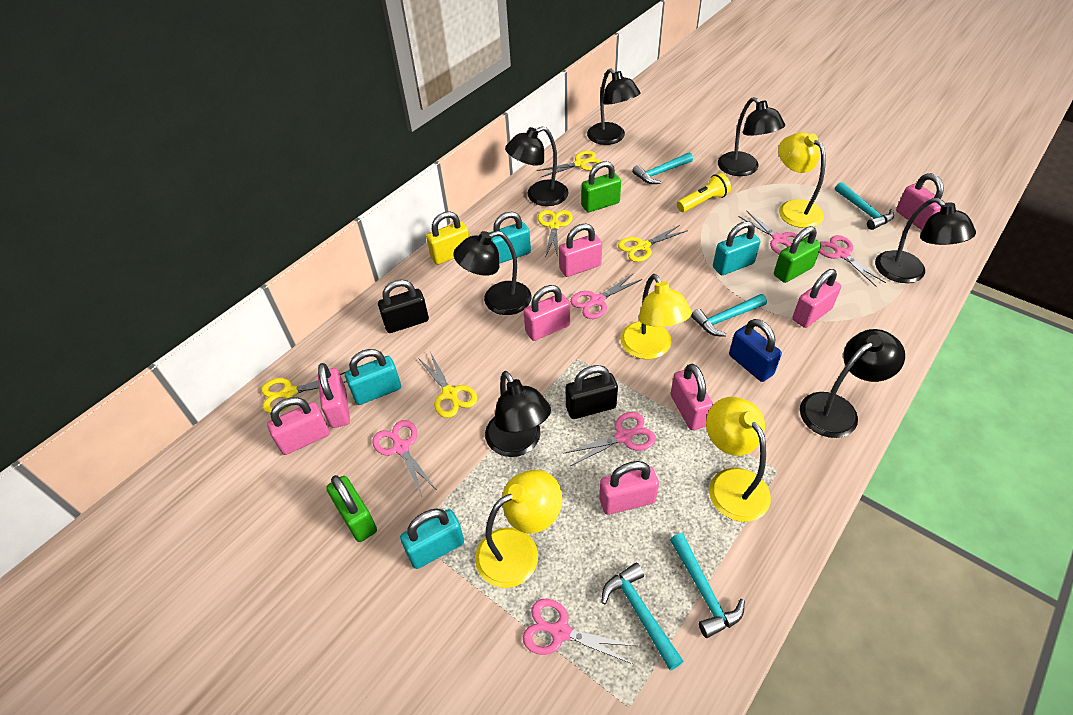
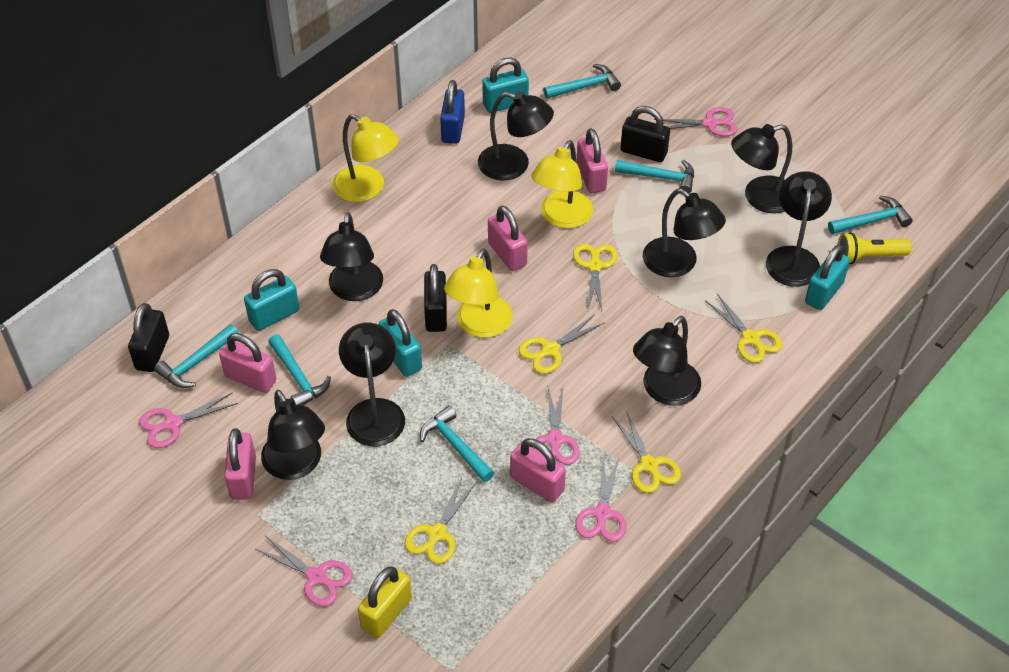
black lamp: [453,231,531,315] [485,371,551,457] [505,126,569,206] [587,69,641,145] [718,97,785,176] [800,329,905,438] [875,198,976,283] = 7 -> [261,390,325,480] [320,212,383,301] [339,323,405,446] [478,92,554,180] [633,316,701,406] [643,188,726,277] [731,124,792,213] [766,171,832,287] = 8
black padlock: [378,280,429,333] [566,365,618,419] = 2 -> [128,303,169,372] [424,264,447,332] [621,106,670,162] = 3
green padlock: [326,475,377,542] [581,161,621,212] [774,226,821,283] = 3 -> none = 0
pink padlock: [267,397,330,455] [318,363,350,428] [524,285,570,341] [559,224,602,277] [599,461,659,515] [671,364,713,430] [792,269,841,328] [896,173,946,230] = 8 -> [219,333,276,393] [224,428,256,500] [488,206,528,271] [510,438,566,502] [577,128,608,193] = 5
pink scissors: [372,420,436,496] [523,598,637,665] [563,412,656,466] [570,273,642,319] [738,210,804,254] [819,235,886,287] = 6 -> [139,392,238,448] [255,536,353,607] [536,387,580,465] [575,457,626,542] [654,107,737,137] = 5
turquoise hammer: [601,562,683,670] [632,152,693,184] [670,533,745,638] [691,294,767,337] [835,182,894,230] = 5 -> [154,324,238,388] [268,334,331,405] [420,406,494,482] [543,64,621,99] [615,160,694,193] [828,195,913,234] = 6
yellow lamp: [475,470,562,588] [621,274,692,359] [706,397,771,522] [778,132,826,228] = 4 -> [332,114,399,202] [444,248,513,338] [531,140,593,228] = 3

